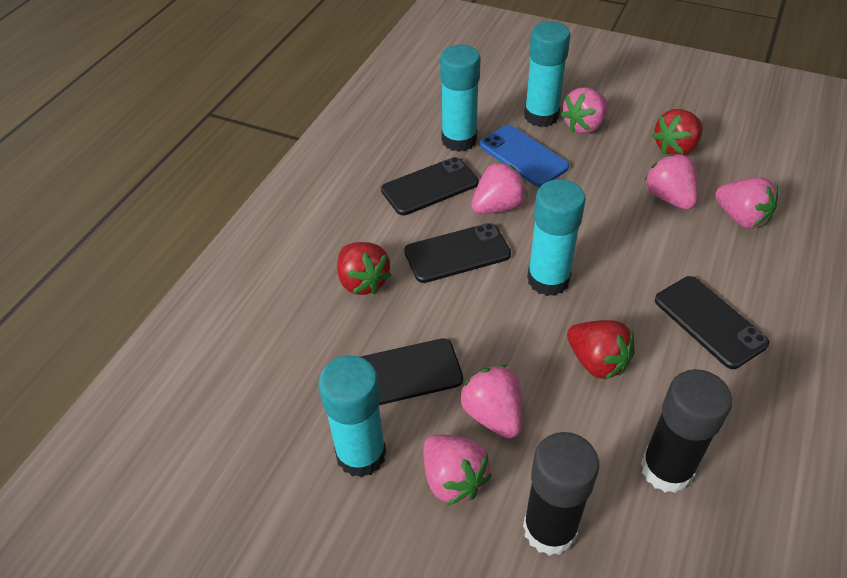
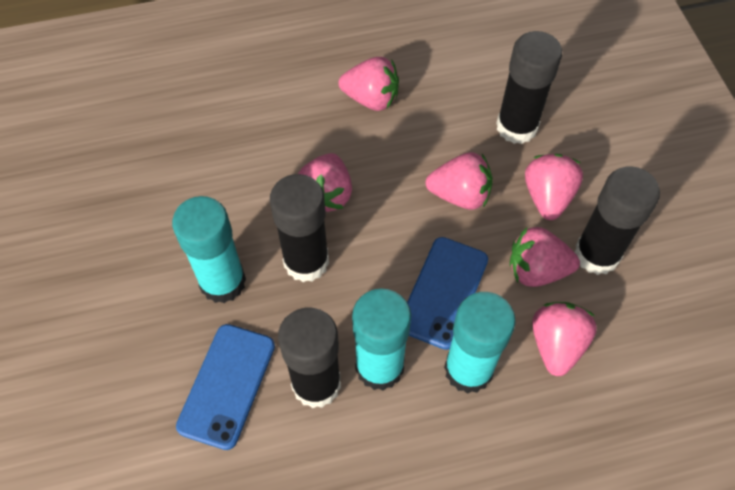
black glue stick: [523,432,599,556] [641,369,732,493] = 2 -> [270,174,329,282] [278,308,341,408] [496,31,562,144] [575,166,660,275] = 4
black phone: [361,338,463,405] [381,157,479,215] [404,223,511,283] [655,276,770,369] = 4 -> none = 0
blue phone: [479,125,569,187] = 1 -> [176,324,275,450] [407,237,488,350] = 2
red strawberry: [337,242,391,295] [567,320,635,380] [652,109,703,155] = 3 -> none = 0
turquoise glue stick: [318,355,386,477] [440,45,481,152] [524,21,570,127] [527,179,586,296] = 4 -> [172,196,246,303] [352,288,411,391] [444,292,516,394] = 3

